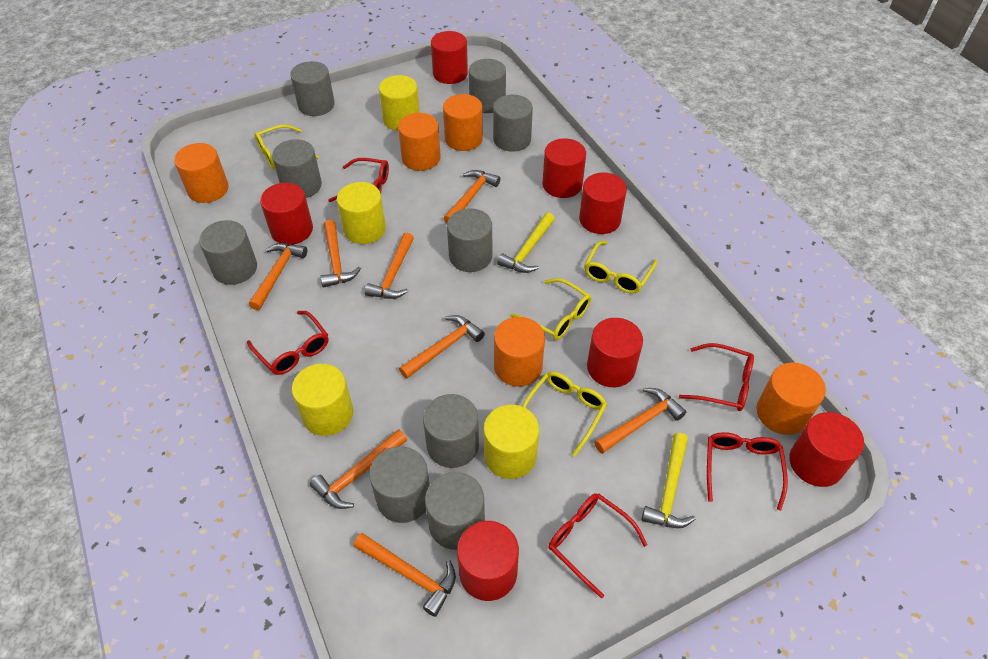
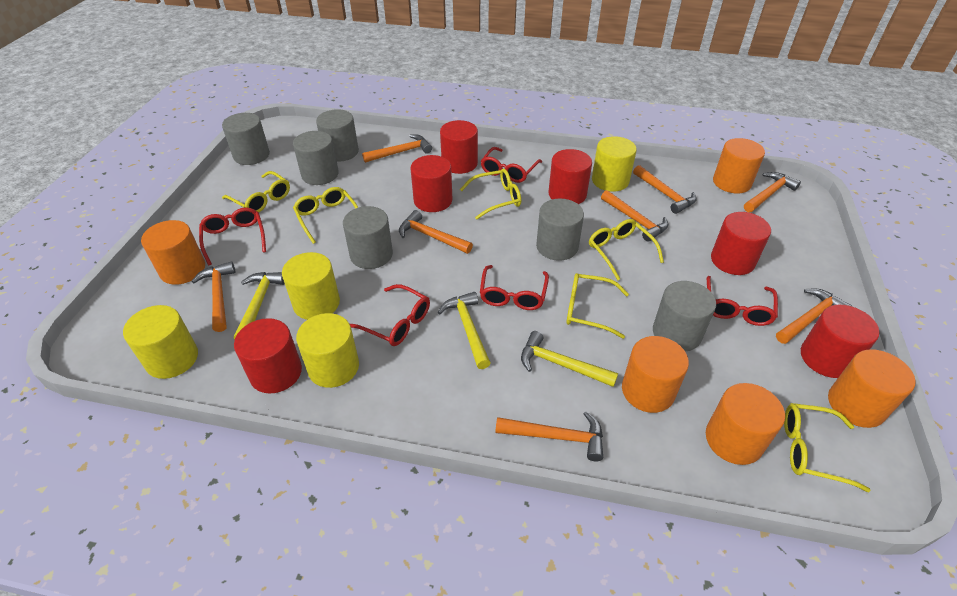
grey cylinder: [199,220,257,285] [272,139,322,198] [290,61,335,116] [369,446,430,523] [423,394,479,468] [425,472,485,550] [447,208,492,272] [469,59,506,113] [493,95,533,152] = 9 -> [222,113,270,165] [293,131,339,185] [316,109,359,162] [343,206,393,269] [536,199,584,261] [653,281,716,352] = 6
red cylinder: [260,183,313,245] [431,31,468,84] [457,521,519,601] [542,138,586,198] [579,173,627,234] [587,318,643,387] [789,412,864,487] = 7 -> [234,318,302,393] [410,155,452,212] [440,120,478,174] [549,149,592,204] [711,212,771,275] [801,305,879,378] = 6
yellow glasses: [254,124,319,170] [510,278,591,340] [522,371,607,456] [584,241,657,294] = 4 -> [222,171,290,212] [293,187,359,244] [460,169,521,220] [566,273,629,339] [589,219,664,280] [784,403,871,492] = 6
yellow hammer: [497,212,555,273] [641,433,695,528] = 2 -> [234,272,285,339] [438,292,491,369] [521,331,618,387] = 3

